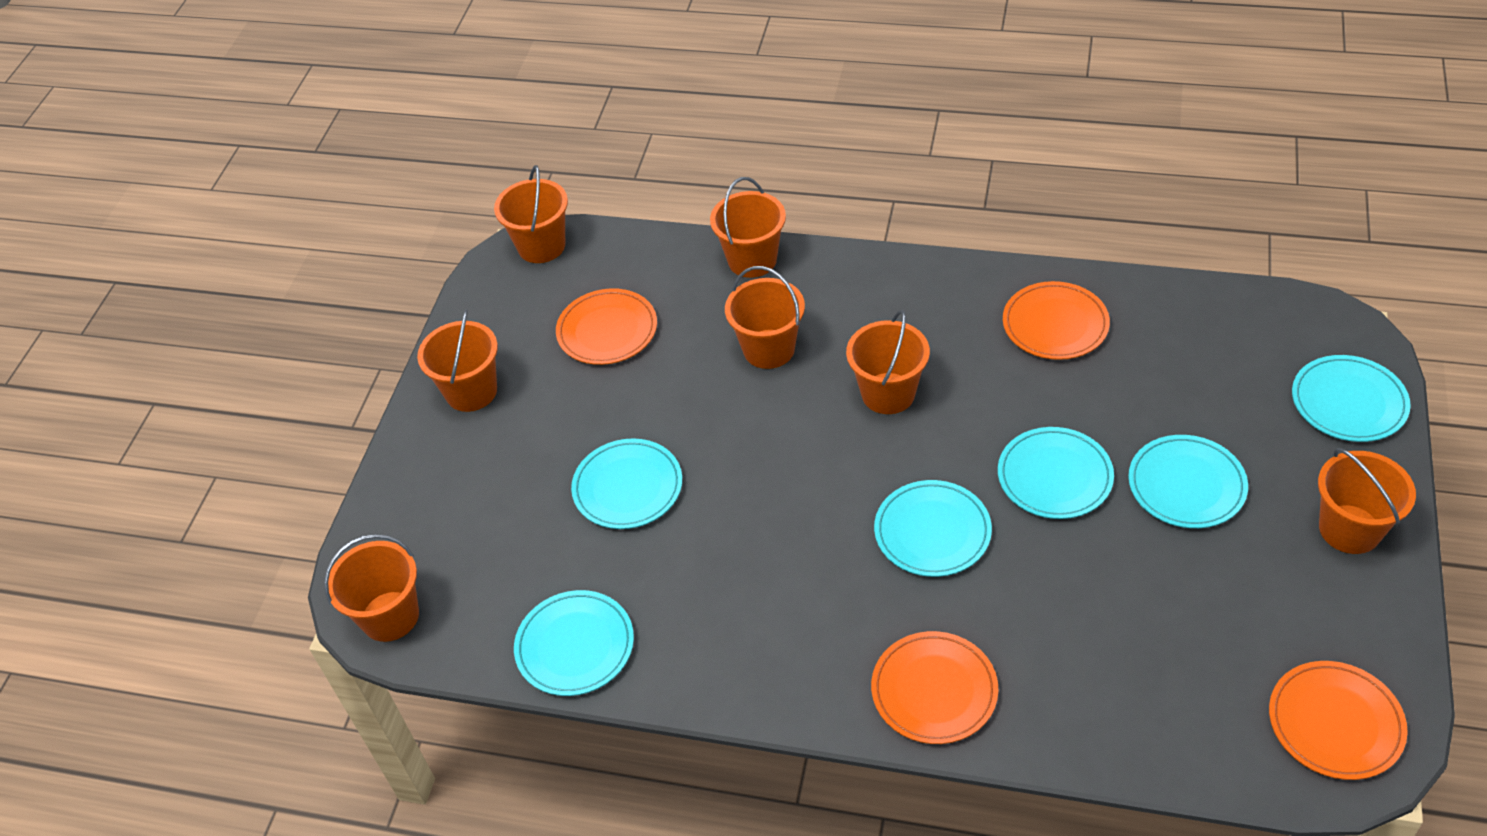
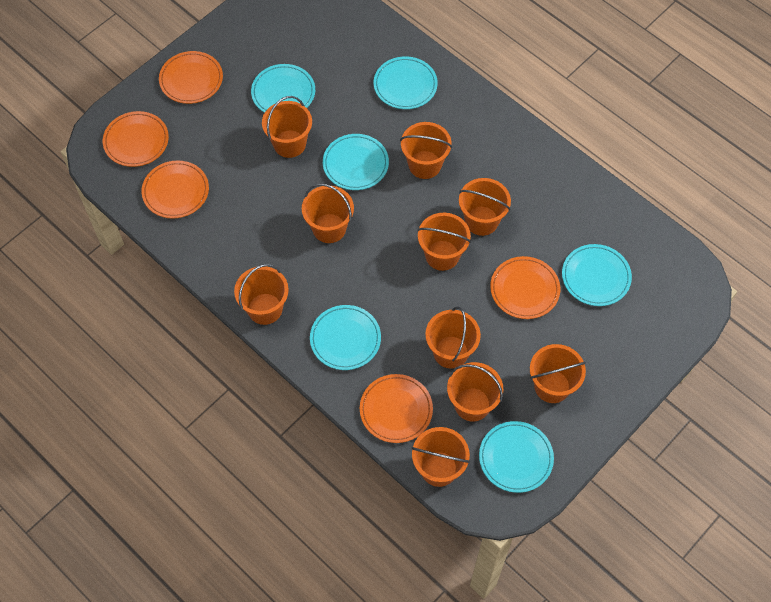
orange bucket: [324,534,419,642] [417,309,498,412] [494,165,568,263] [710,177,786,278] [725,266,805,369] [846,310,930,414] [1318,448,1416,554] = 7 -> [234,264,289,325] [262,96,312,158] [302,183,354,243] [400,122,452,179] [411,427,470,487] [417,213,471,271] [425,307,481,369] [447,362,503,422] [459,178,511,236] [530,344,586,403] = 10
orange plate: [556,288,657,365] [871,631,999,744] [1003,281,1110,360] [1269,661,1408,780] = 4 -> [103,111,169,167] [142,161,209,219] [159,51,223,104] [360,374,433,443] [490,256,560,319] = 5

